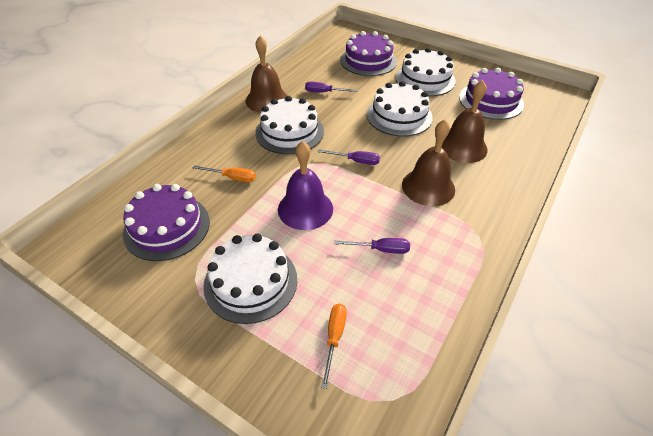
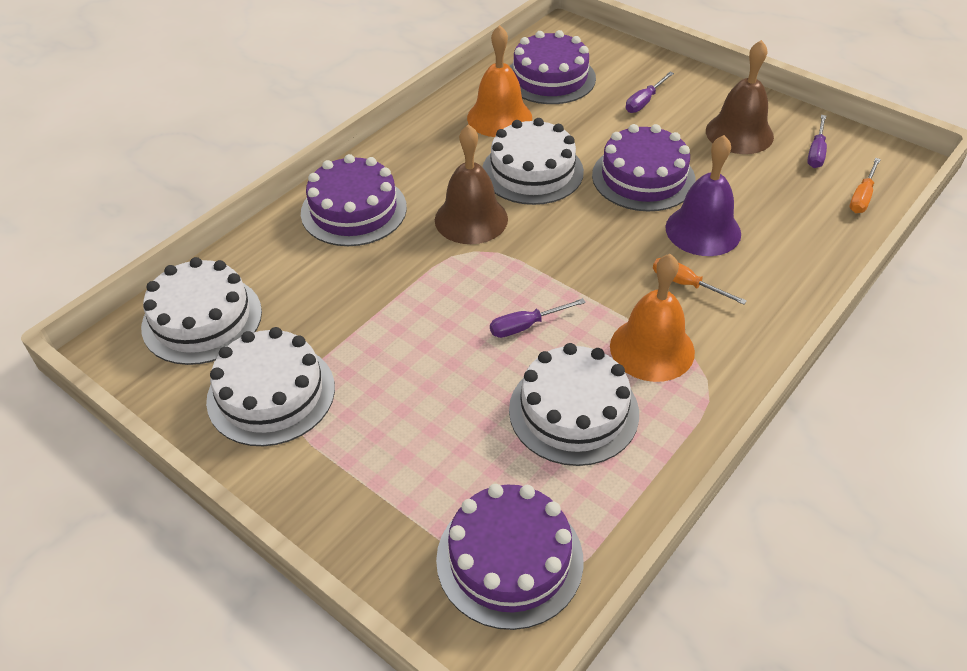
brown bell: [246,36,287,113] [402,119,455,206] [441,80,488,163] = 3 -> [435,124,508,244] [706,40,774,154] = 2
orange bell: none = 0 -> [467,25,532,137] [610,254,695,382] = 2
purple cake: [123,184,210,261] [340,31,397,76] [459,68,524,120] = 3 -> [301,154,407,246] [436,484,583,630] [510,30,596,104] [592,124,696,211] = 4

